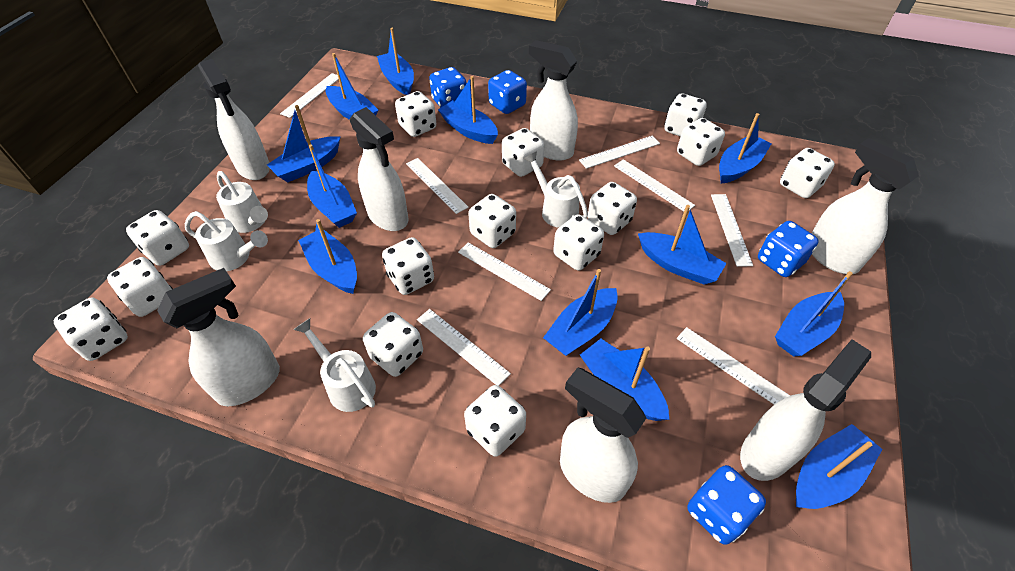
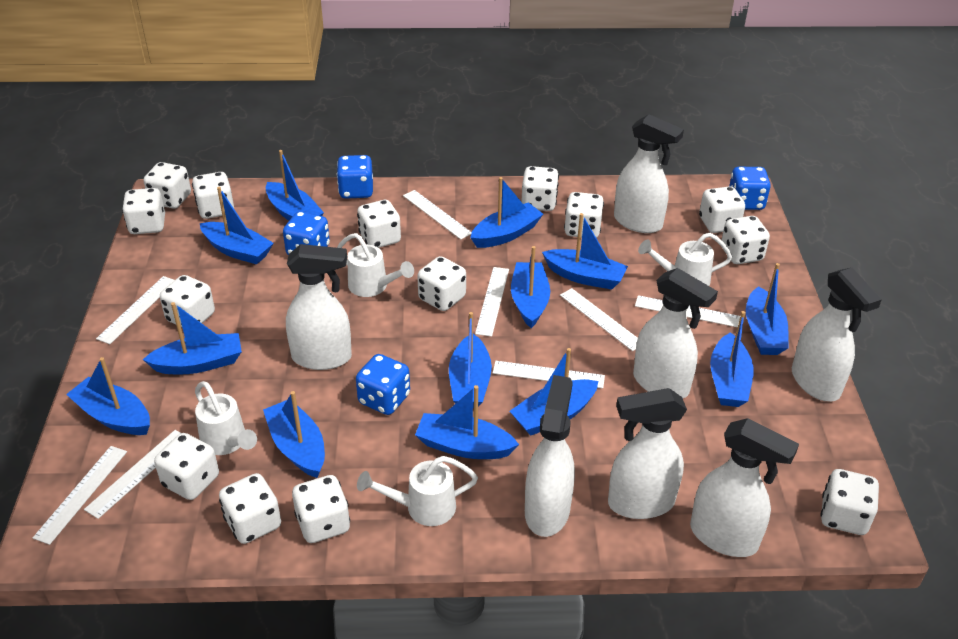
blue boat: [267,105,340,182] [298,219,357,294] [307,145,357,228] [326,53,378,120] [377,28,414,95] [438,76,498,144] [543,269,618,356] [580,339,670,421] [638,205,727,285] [719,113,771,184] [775,271,853,357] [796,424,882,509] = 12 -> [66,357,150,435] [143,302,242,374] [200,187,274,265] [263,391,325,478] [266,150,324,221] [415,385,519,459] [449,312,492,408] [470,177,543,248] [510,348,598,436] [511,246,550,328] [542,213,628,290] [710,311,754,407] [746,263,789,355] = 13

